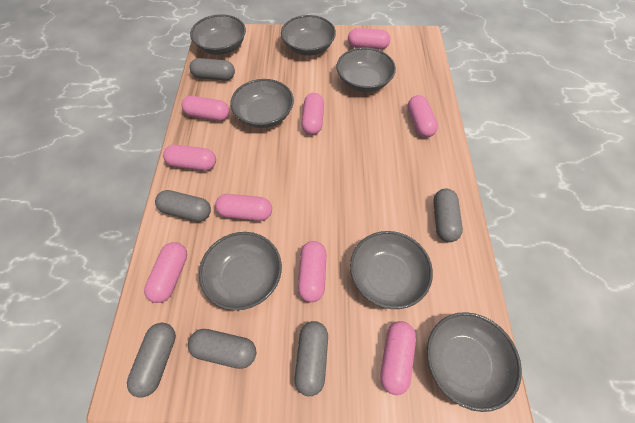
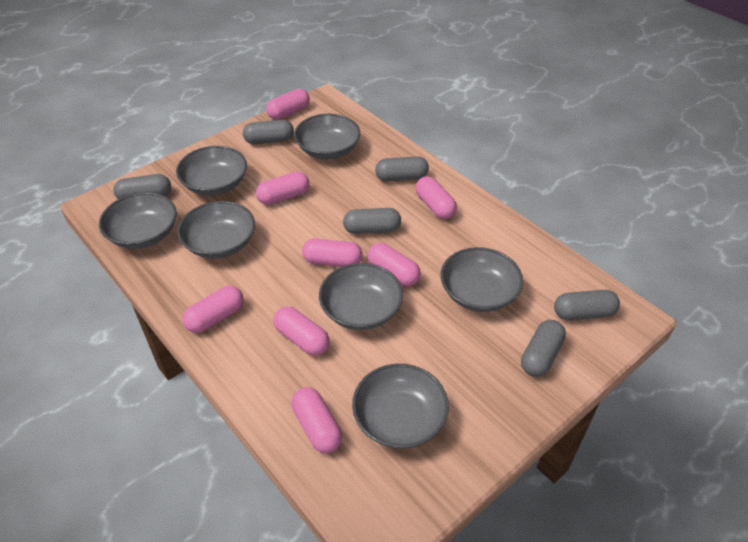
pink capsule: [144,242,187,303] [163,145,216,171] [182,96,229,121] [215,194,272,221] [298,241,327,302] [302,93,324,135] [348,28,390,50] [380,321,416,395] [408,95,438,137] = 9 -> [182,286,244,333] [256,171,309,205] [266,89,310,120] [274,307,330,356] [291,387,342,453] [302,238,363,267] [367,243,421,286] [415,176,457,219] = 8

